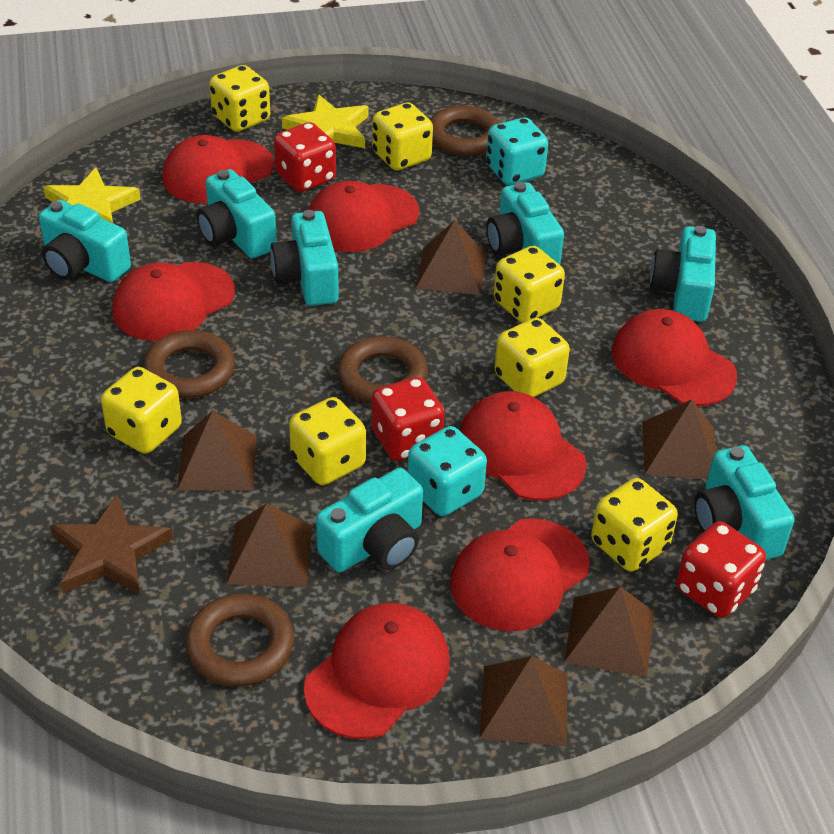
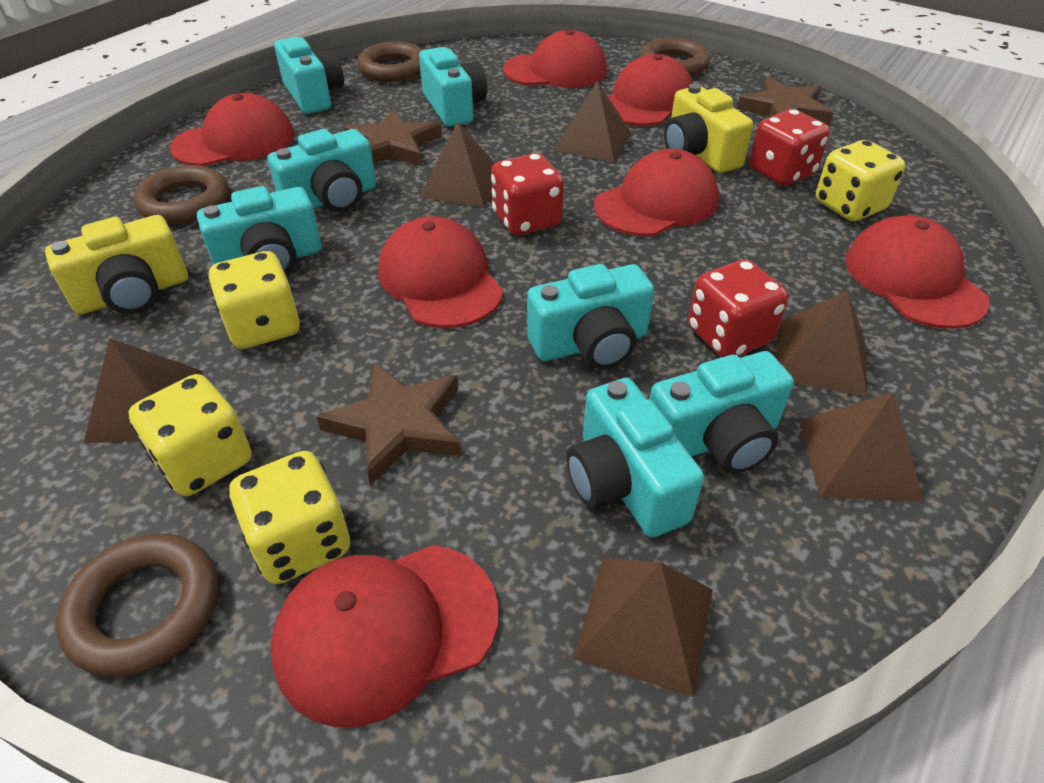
brown star: [50,494,173,595] = 1 -> [317,362,461,485] [344,109,442,166] [737,77,834,125] = 3
turquoise dice: [408,426,487,516] [486,117,548,185] = 2 -> none = 0
yellow camera: none = 0 -> [45,215,188,314] [664,84,753,173] = 2
yellow dice: [101,367,182,454] [209,65,270,132] [289,397,366,485] [372,103,433,170] [494,246,565,323] [495,318,570,397] [591,478,678,571] = 7 -> [128,374,251,496] [209,251,300,349] [229,451,350,584] [816,140,905,221] = 4
yellow star: [43,167,141,223] [282,95,369,148] = 2 -> none = 0

